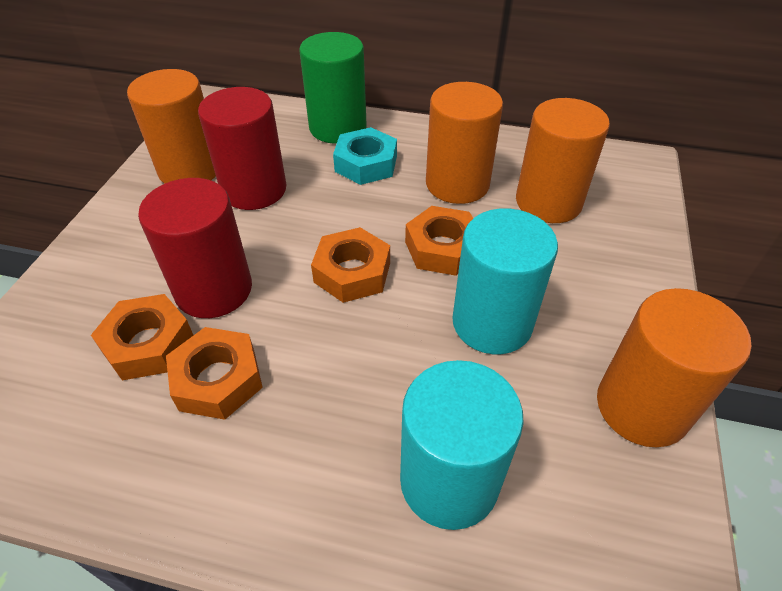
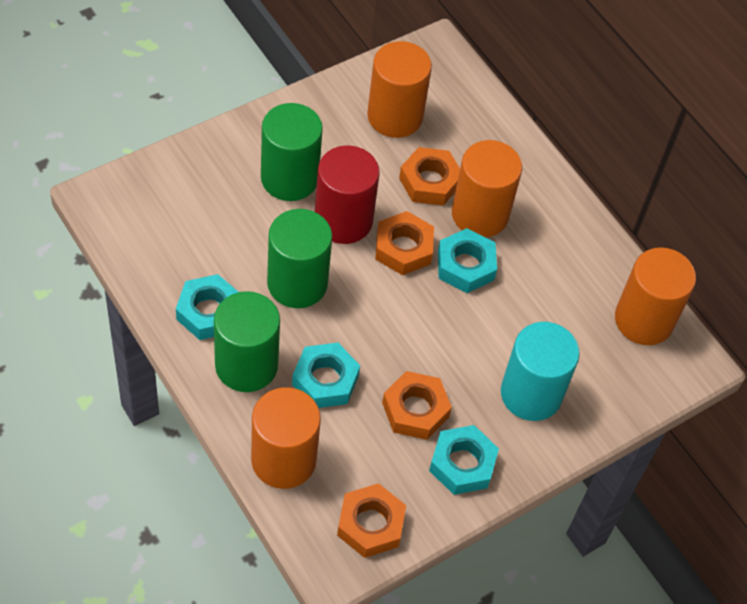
green cylinder: [299,32,367,144] = 1 -> [214,291,280,392] [261,103,323,201] [267,209,332,308] = 3
red cylinder: [138,178,252,318] [198,87,287,210] = 2 -> [315,146,380,244] = 1
turquoise cylinder: [400,360,524,530] [452,208,558,354] = 2 -> [501,322,580,421] = 1
turquoise nut: [333,127,397,185] = 1 -> [176,274,238,340] [292,343,360,408] [429,425,499,495] [438,228,497,293] = 4

